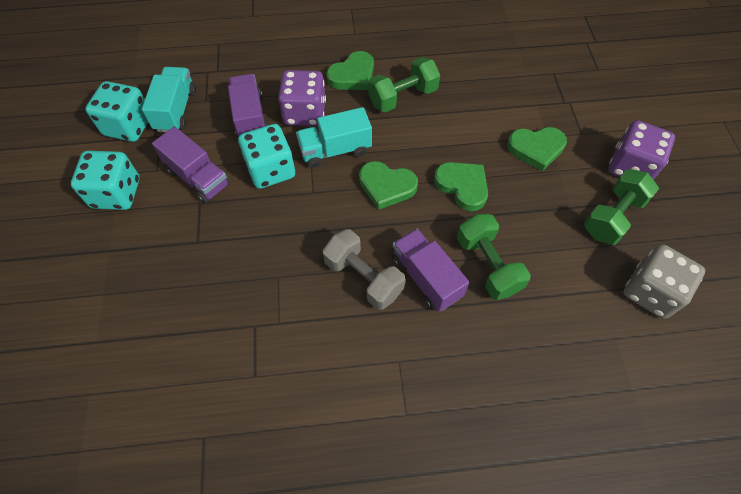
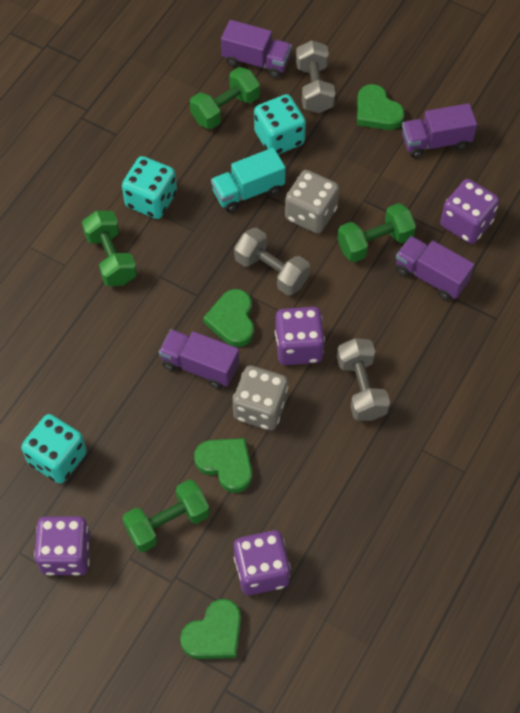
green dumbbell: [368,57,440,112] [457,214,531,300] [584,169,659,245] = 3 -> [82,211,137,286] [122,480,210,552] [190,67,260,129] [337,203,416,262] = 4
grey dice: [624,244,705,319] = 1 -> [233,365,288,430] [285,170,339,234] = 2
grey dumbbell: [323,229,406,310] = 1 -> [234,228,310,296] [296,40,335,113] [337,338,390,421] = 3
purple dice: [278,70,326,126] [608,120,675,180] = 2 -> [34,516,91,575] [234,530,291,595] [275,307,325,365] [440,179,499,244] = 4
purple truck: [152,127,230,203] [228,74,268,138] [392,228,469,312] = 3 -> [159,329,239,389] [221,20,292,78] [396,236,474,300] [402,103,477,158] = 4
turquoise truck: [142,67,196,132] [296,107,372,168] = 2 -> [211,148,286,212] = 1

